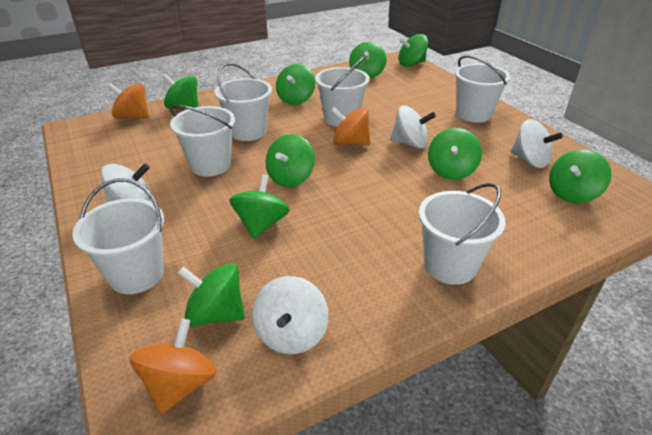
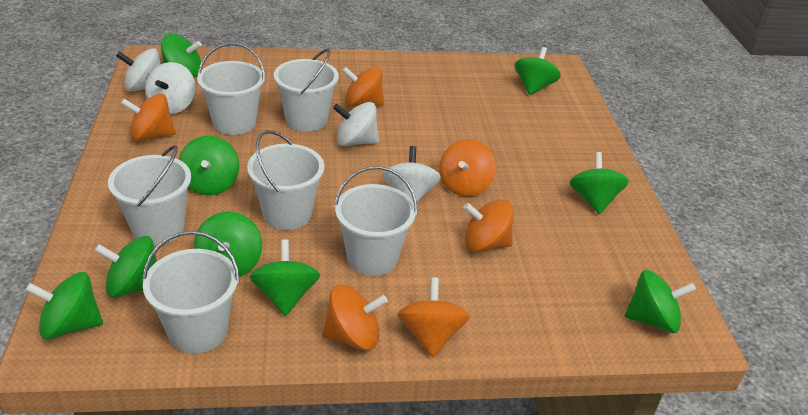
orange spinning top: [108,83,149,119] [130,318,217,415] [331,107,370,145] = 3 -> [121,93,176,141] [322,285,388,351] [342,66,384,107] [398,277,470,357] [439,139,496,196] [464,199,514,252] = 6

